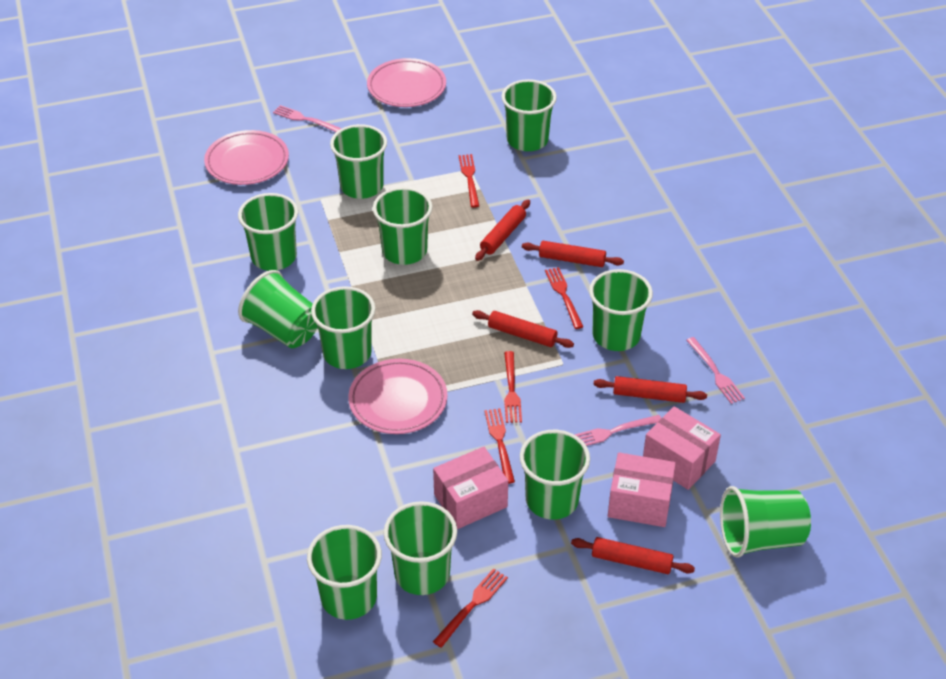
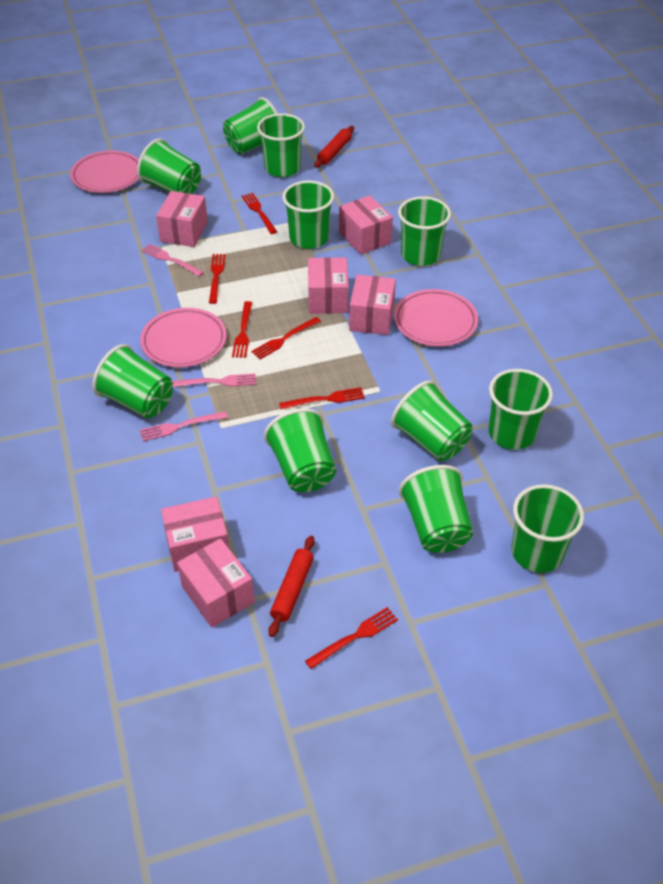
pink box: [433,447,508,529] [608,452,676,527] [643,406,721,490] = 3 -> [156,191,208,247] [161,496,229,572] [177,538,255,628] [308,257,349,314] [339,195,393,255] [349,275,396,335] = 6
red fork: [433,568,508,648] [459,154,479,208] [484,408,515,484] [504,351,522,423] [545,267,583,329] = 5 -> [209,254,225,304] [232,301,252,358] [242,193,277,234] [251,317,321,359] [279,387,365,409] [305,607,398,669] = 6
red rolling pin: [472,310,574,348] [475,200,530,261] [522,241,624,267] [571,537,695,574] [593,376,707,403] = 5 -> [268,536,315,637] [314,126,354,168] = 2

